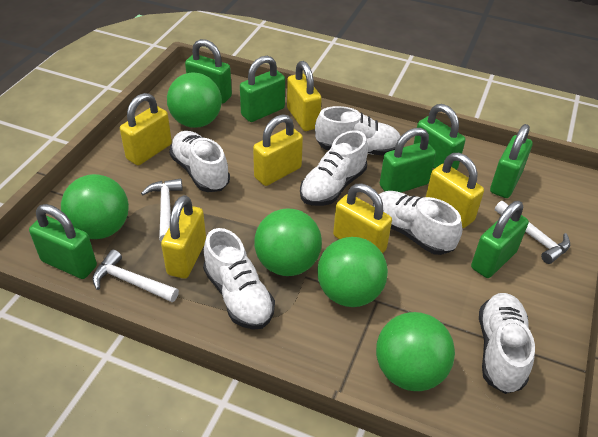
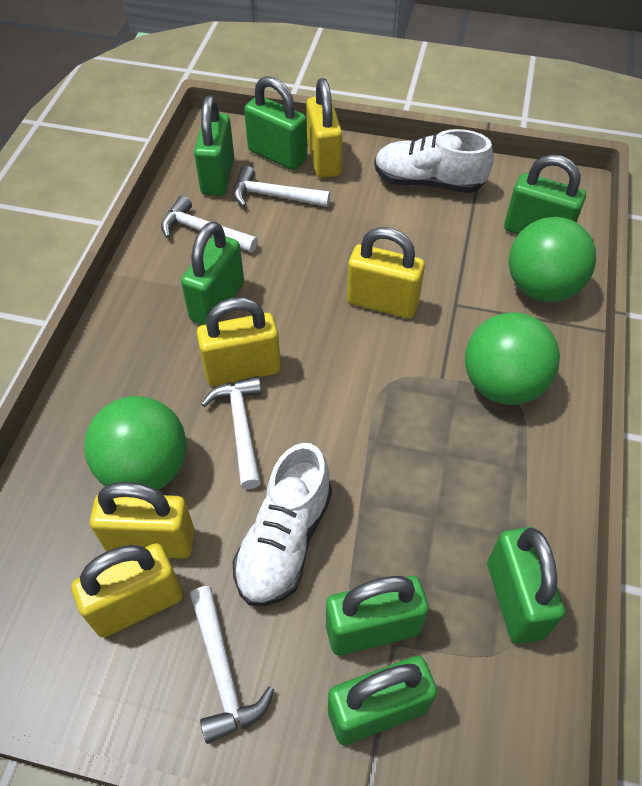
green ball: [61,174,129,239] [167,73,222,128] [254,209,322,276] [317,237,388,307] [376,312,455,391] = 5 -> [84,396,186,490] [465,312,560,405] [509,217,596,302] = 3
white hammer: [92,250,179,302] [141,178,183,242] [495,201,570,264] = 3 -> [161,196,258,253] [190,586,274,744] [201,376,262,489] [233,166,330,207] = 4
white shoe: [169,131,230,192] [203,228,275,330] [300,130,368,206] [315,106,401,155] [373,191,462,255] [479,293,535,394] = 6 -> [232,443,332,606] [374,129,494,193] = 2
yellow padlock: [120,93,172,165] [161,195,206,279] [253,114,303,186] [287,61,322,131] [333,183,392,254] [426,153,484,228] = 6 -> [71,543,183,637] [90,482,195,558] [197,297,281,386] [306,78,342,178] [347,227,425,318] = 5

